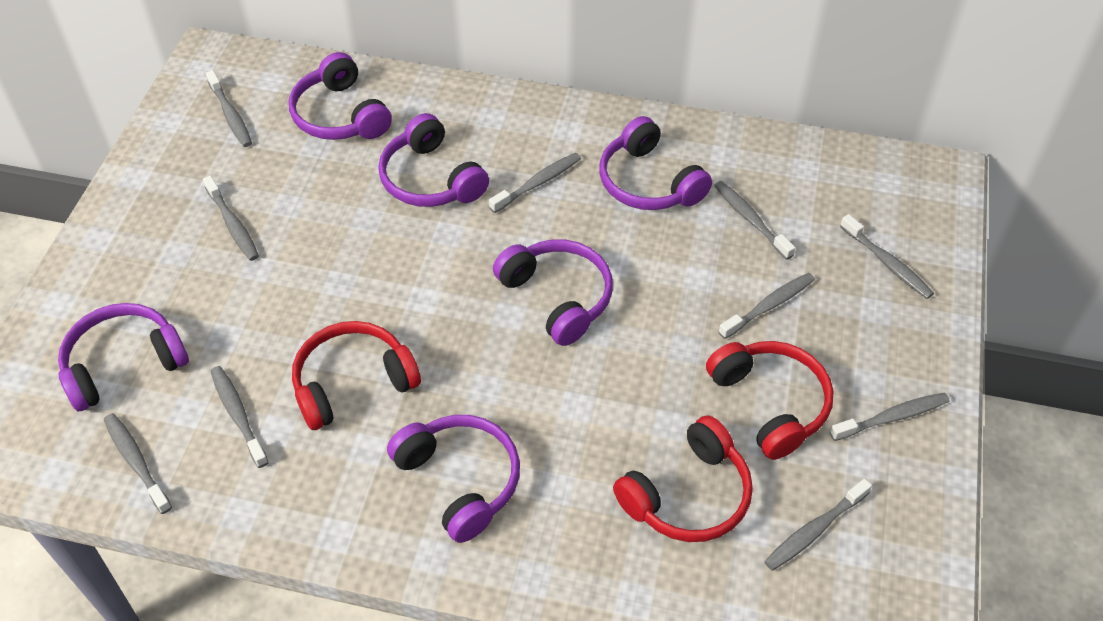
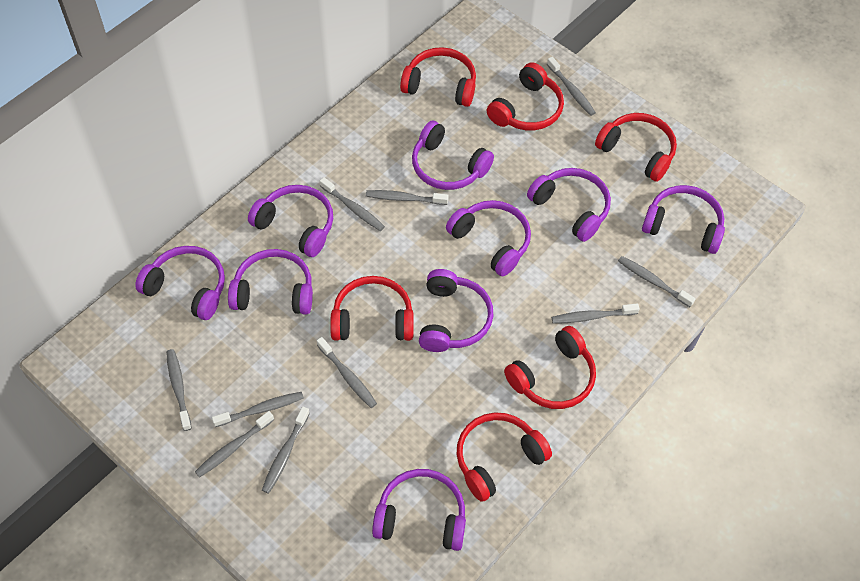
purple headphones: [58,303,189,412] [289,52,392,140] [378,113,489,207] [387,415,520,543] [493,239,613,346] [599,116,712,210] = 6 -> [135,246,225,320] [228,249,313,315] [248,185,333,257] [372,469,466,551] [412,121,494,190] [419,269,493,352] [446,200,531,276] [527,168,611,242] [642,185,725,254] = 9
red headphones: [292,321,421,430] [613,416,753,542] [706,341,834,460] = 3 -> [330,276,414,341] [400,47,476,107] [457,413,552,502] [487,62,564,130] [504,326,596,409] [595,113,677,182] = 6

